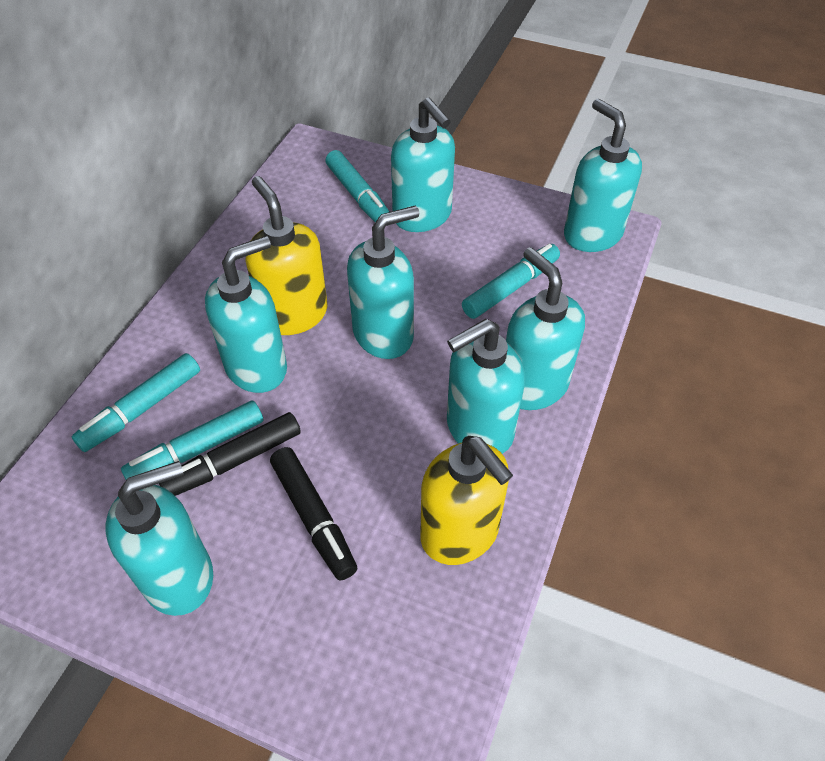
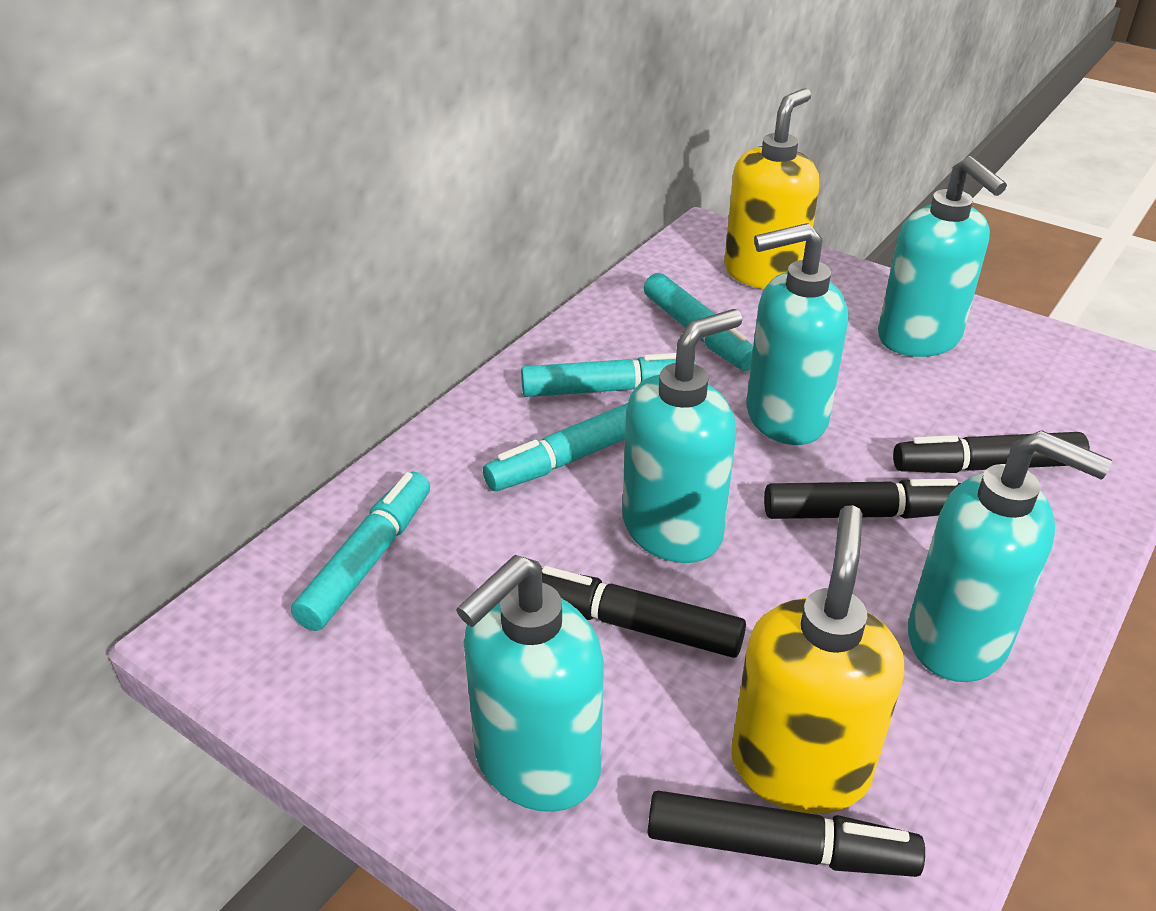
black marker: [159,412,301,496] [270,447,357,580] = 2 -> [542,566,746,658] [648,791,925,877] [764,479,961,519] [893,432,1090,473] = 4
turquoise soap dispenser: [106,461,213,616] [205,236,287,393] [347,206,419,359] [391,98,455,232] [447,319,525,454] [506,247,585,410] [564,99,642,252] = 7 -> [456,555,604,812] [622,309,742,563] [746,223,848,445] [878,156,1007,357] [908,430,1112,682] = 5

